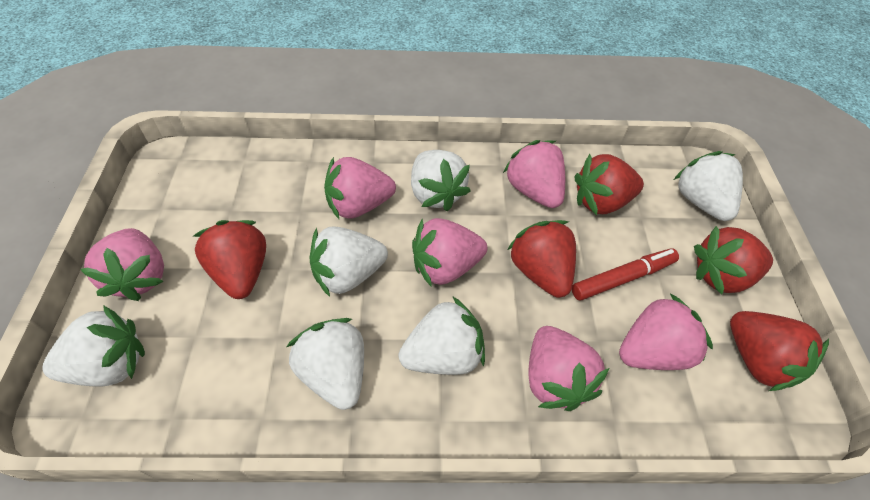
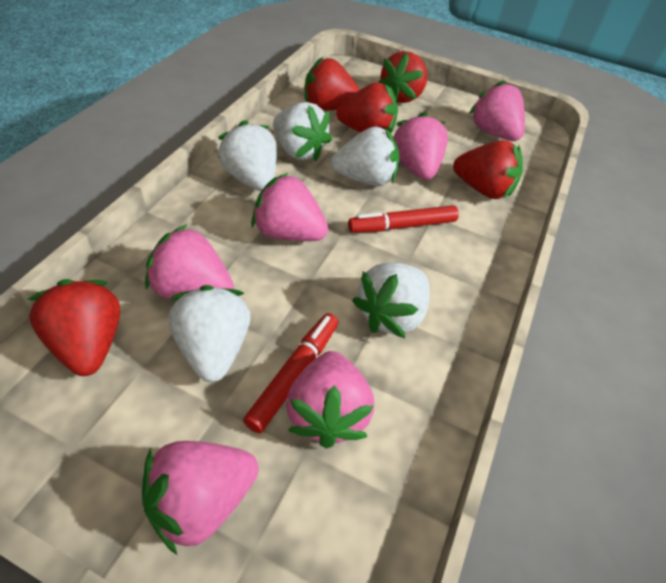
red marker: [572,248,679,301] = 1 -> [243,313,338,433] [348,205,459,233] = 2
white strawberry: [43,305,145,386] [287,318,364,410] [310,226,388,297] [399,297,485,375] [411,150,471,211] [674,151,743,221] = 6 -> [169,285,251,382] [218,120,277,191] [273,102,332,161] [331,126,400,186] [352,262,430,338] = 5

